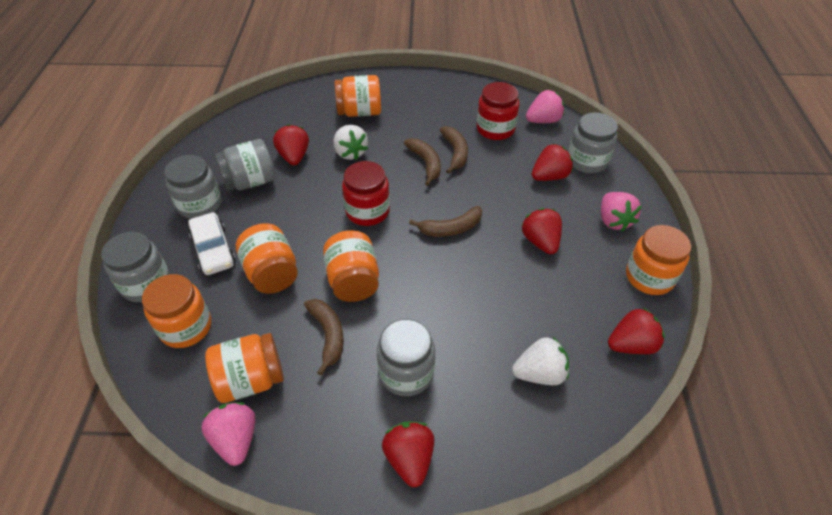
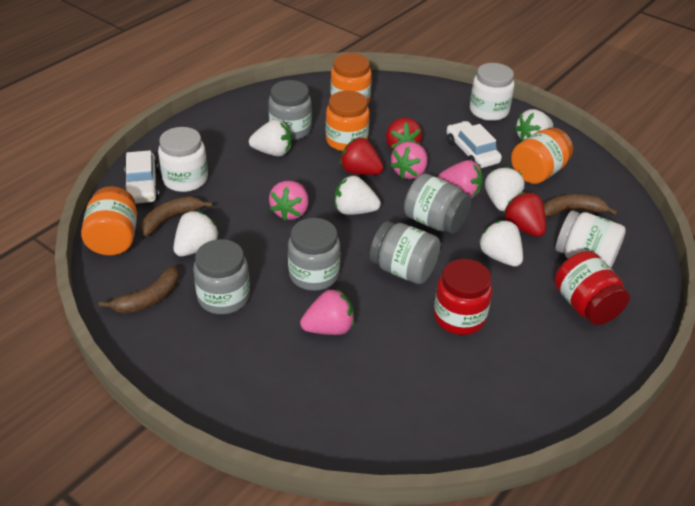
brown banana: [304,299,344,375] [404,138,441,186] [409,206,482,237] [440,126,468,174] = 4 -> [99,265,179,313] [140,196,213,236] [543,194,618,217] = 3
orange jar: [142,274,211,348] [205,333,284,403] [236,223,298,294] [323,230,379,302] [334,75,381,117] [626,225,691,295] = 6 -> [81,186,137,255] [326,91,369,151] [330,53,372,105] [511,127,573,184] = 4
pink strawberry: [201,402,255,466] [526,90,564,123] [601,192,642,231] = 3 -> [269,181,309,221] [300,289,354,335] [390,142,428,179] [438,160,483,198] = 4
red strawberry: [273,124,309,165] [382,422,434,487] [521,208,562,254] [531,144,573,181] [608,308,665,354] = 5 -> [340,137,384,175] [386,118,422,150] [503,192,546,237] = 3
white car: [188,212,236,275] = 1 -> [124,150,159,204] [446,121,502,168] = 2
white jar: none = 0 -> [158,127,208,192] [470,63,515,121] [555,210,626,268] = 3
white strawberry: [333,125,368,160] [512,336,569,385] = 2 -> [173,211,220,256] [249,119,291,157] [335,176,381,215] [478,221,523,267] [485,166,524,211] [514,109,553,142] = 6

